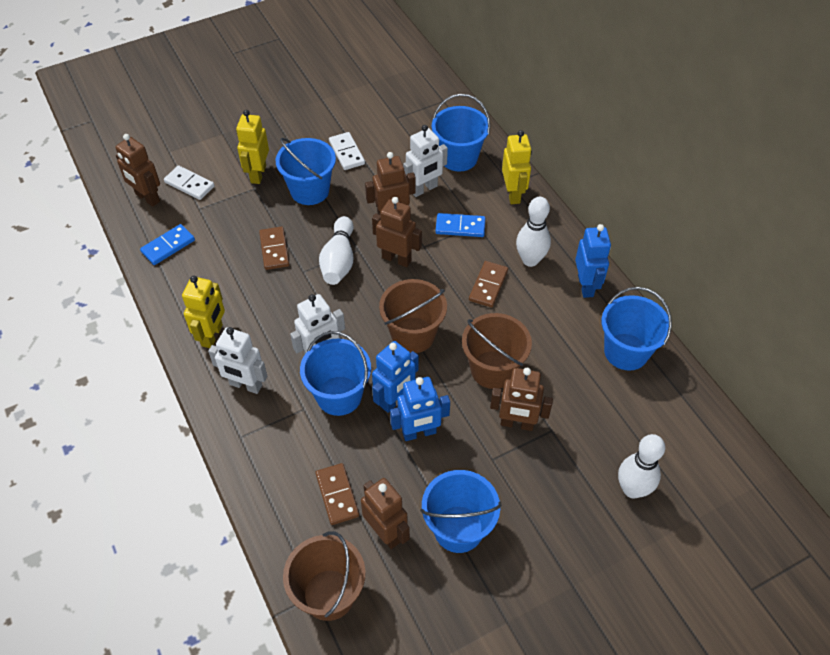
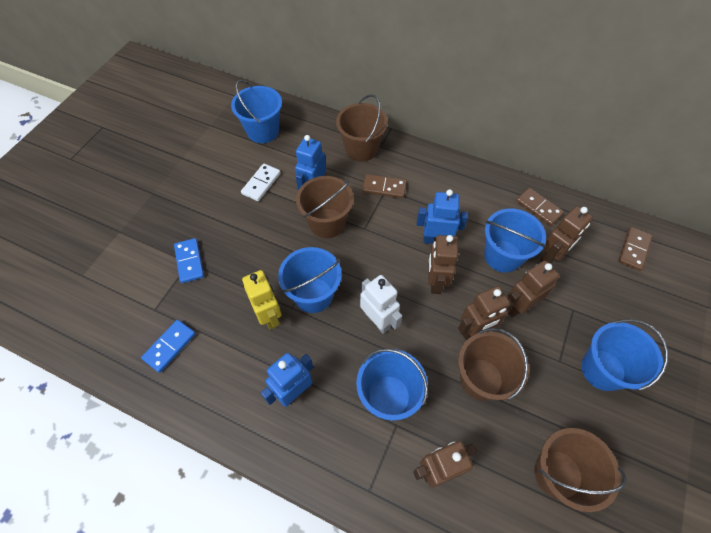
brown bucket: [283,531,366,621] [379,279,447,353] [462,313,532,389] = 3 -> [296,176,354,238] [336,94,388,162] [458,328,529,401] [534,428,627,512] = 4
white bowling pin: [319,216,353,285] [516,197,551,267] [618,434,665,499] = 3 -> none = 0
white domino: [164,165,214,200] [329,132,365,170] = 2 -> [241,163,281,201] = 1
white robot: [208,327,267,394] [290,294,345,355] [403,125,448,197] = 3 -> [360,275,402,334] = 1
yellow robot: [182,276,225,348] [236,110,269,184] [502,130,532,204] = 3 -> [242,270,282,330] = 1

